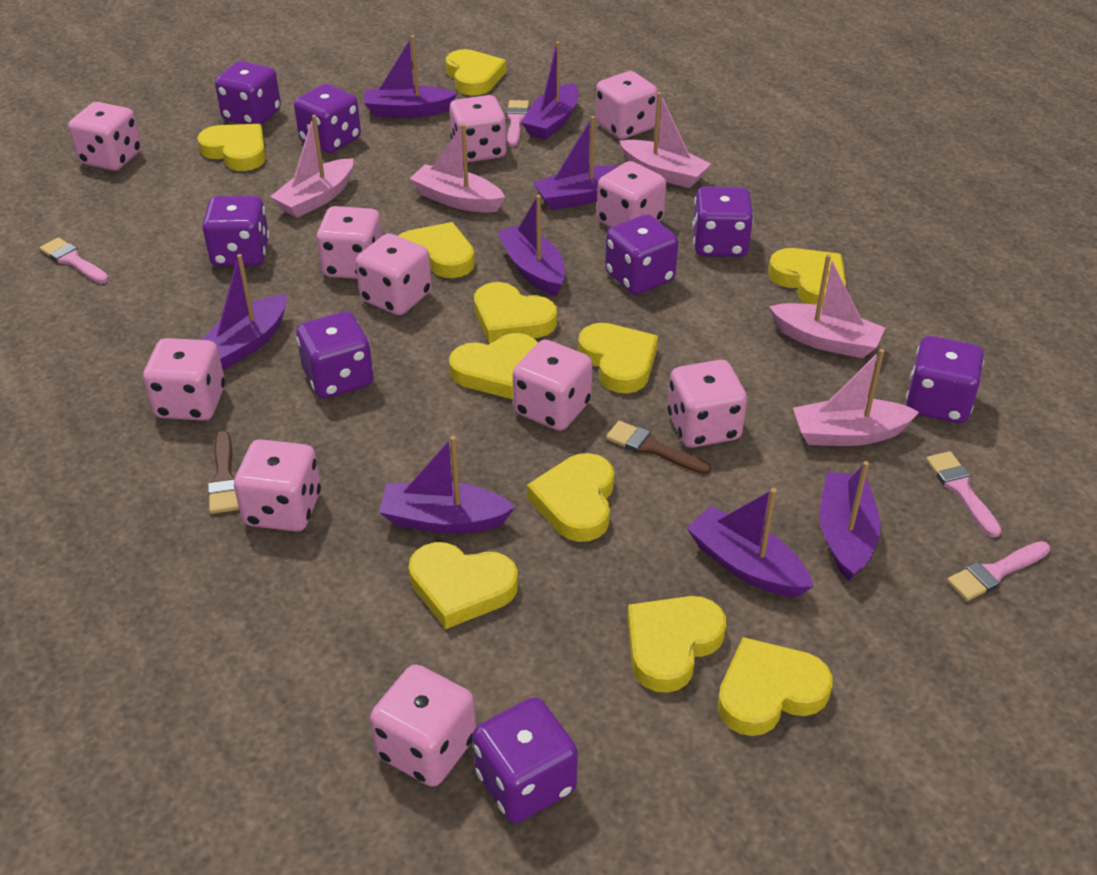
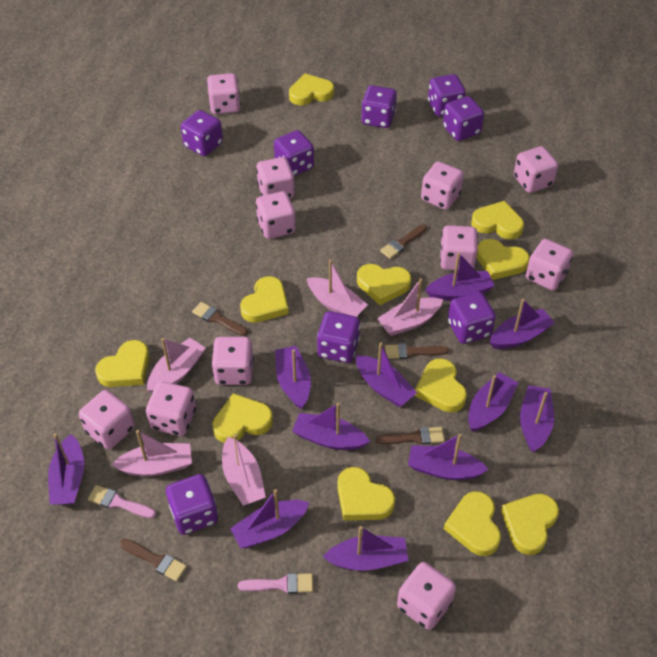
brown brush: [208,431,239,514] [606,421,711,475] = 2 -> [120,539,187,581] [192,302,247,336] [376,427,445,445] [380,225,427,259] [385,343,449,359] = 5
pink brush: [40,237,109,284] [506,100,529,146] [926,451,1002,538] [947,541,1050,601] = 4 -> [88,485,156,518] [238,573,313,594] = 2
purple boat: [201,254,287,369] [364,35,457,118] [379,436,515,534] [497,195,565,296] [521,41,578,140] [533,116,619,210] [687,488,813,597] [820,461,881,581] = 8 -> [48,434,84,505] [230,489,309,549] [275,346,311,409] [292,403,370,450] [323,526,409,571] [356,342,417,407] [408,434,489,480] [425,252,494,301] [468,372,518,432] [489,299,555,349] [520,385,554,453] = 11

